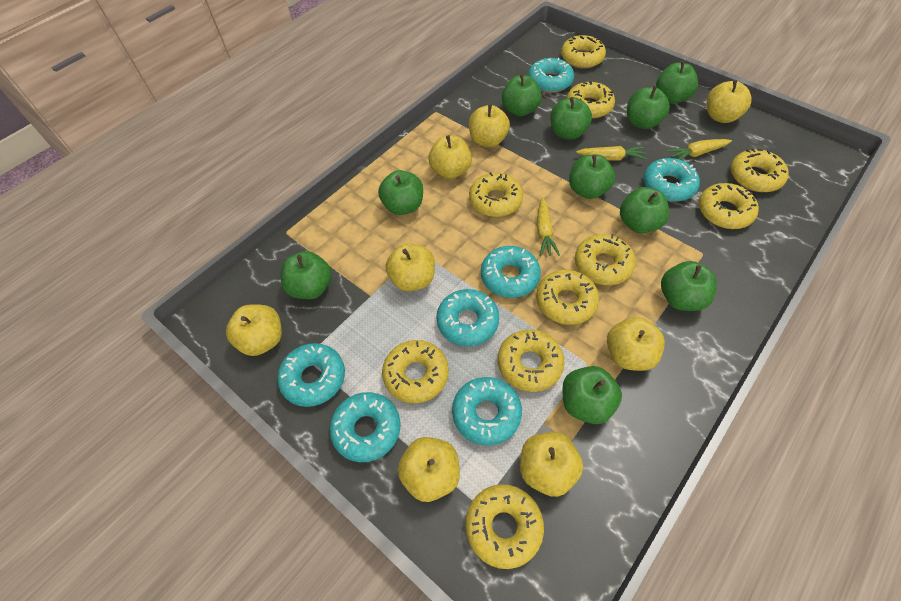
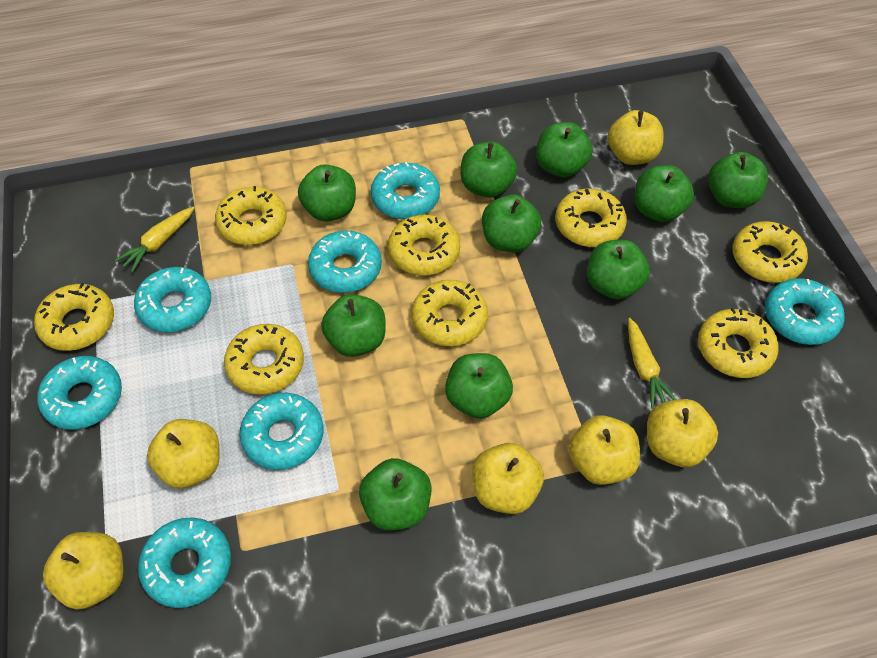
yellow apple: [226,304,282,356] [385,243,435,292] [398,437,460,502] [428,135,472,179] [469,104,510,147] [520,432,583,497] [607,317,665,371] [707,80,752,123] = 8 -> [43,532,124,610] [147,419,220,488] [472,443,544,514] [569,415,640,485] [607,110,664,165] [647,399,718,467] = 6
yellow carrot: [537,197,560,256] [576,146,647,161] [667,139,732,160] = 3 -> [115,207,194,273] [628,318,676,409] = 2
yellow donut: [382,340,449,403] [465,484,544,569] [469,172,523,217] [498,330,565,392] [536,270,599,325] [561,35,606,69] [567,81,615,119] [575,234,636,285] [699,183,759,229] [730,149,789,192] = 10 -> [34,283,114,351] [215,186,287,245] [224,324,304,395] [388,215,460,276] [412,280,488,346] [555,188,627,247] [698,308,779,378] [732,221,808,283] = 8

